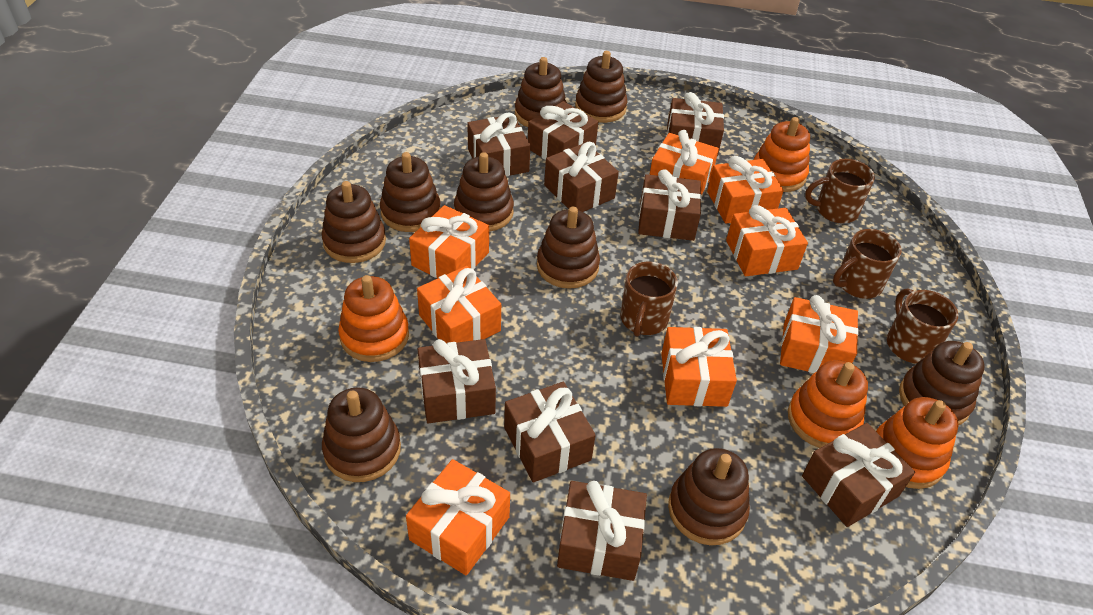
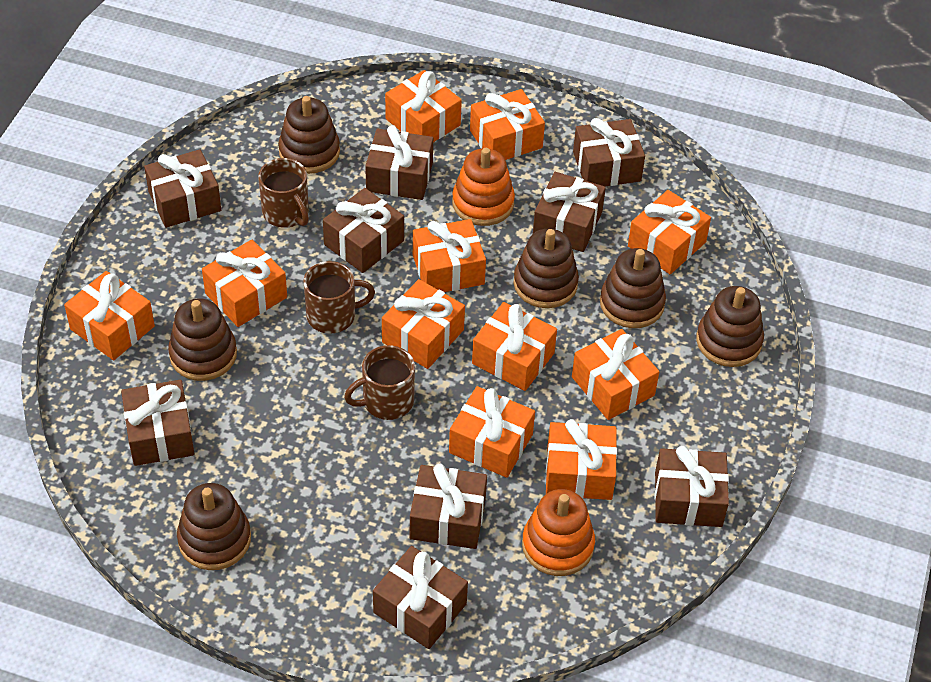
brown mug: [620,262,678,337] [805,159,875,223] [833,229,901,299] [887,288,958,364] = 4 -> [258,158,309,228] [304,261,375,334] [344,345,415,420] = 3
brown stacking toy: [322,181,386,263] [322,387,401,482] [380,152,441,232] [454,152,514,232] [515,57,567,127] [537,207,600,289] [575,51,627,123] [668,448,750,545] [899,341,985,425] = 9 -> [168,299,237,381] [177,483,251,570] [278,96,340,174] [514,229,579,308] [600,248,666,328] [696,286,764,367] = 6
orange gift: [406,459,510,576] [409,205,489,278] [417,266,501,343] [650,130,719,195] [661,327,737,407] [707,156,784,223] [726,205,808,276] [780,295,859,373] = 8 -> [64,271,155,360] [202,240,287,327] [382,279,465,369] [385,70,462,142] [413,219,486,292] [449,386,535,478] [470,89,545,160] [472,302,557,391] [546,419,617,500] [572,329,659,420] [628,190,711,274] = 11
orange stacking toy: [338,275,409,362] [754,117,810,192] [788,360,868,448] [876,397,959,489] = 4 -> [452,148,515,226] [522,489,595,576] = 2

